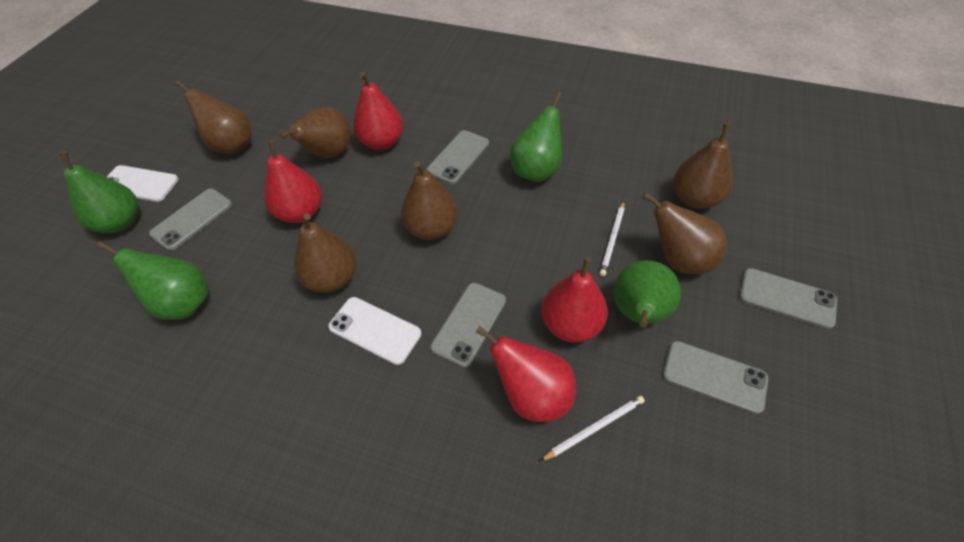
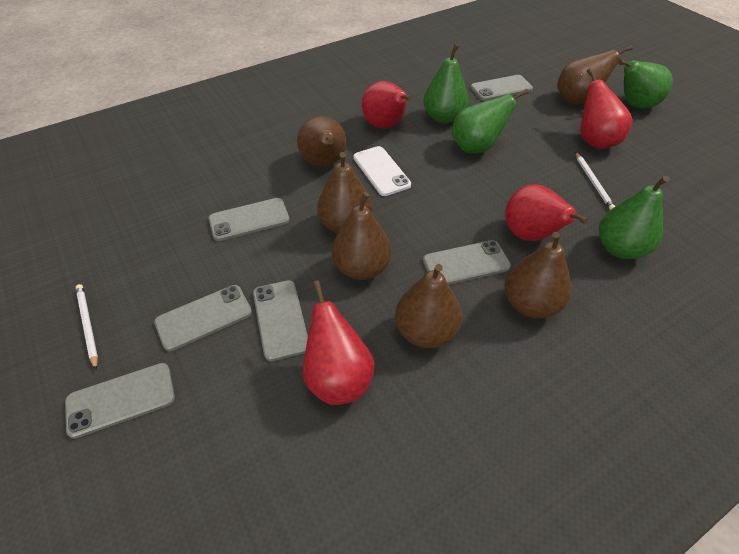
grey phone: [149,189,232,251] [426,130,489,184] [431,283,506,367] [663,341,768,414] [739,268,837,329] = 5 -> [65,363,175,439] [154,285,252,351] [209,198,290,241] [253,280,308,361] [423,240,511,285] [471,75,533,101] = 6
white phone: [107,165,178,202] [328,297,421,365] = 2 -> [353,146,411,196] = 1

